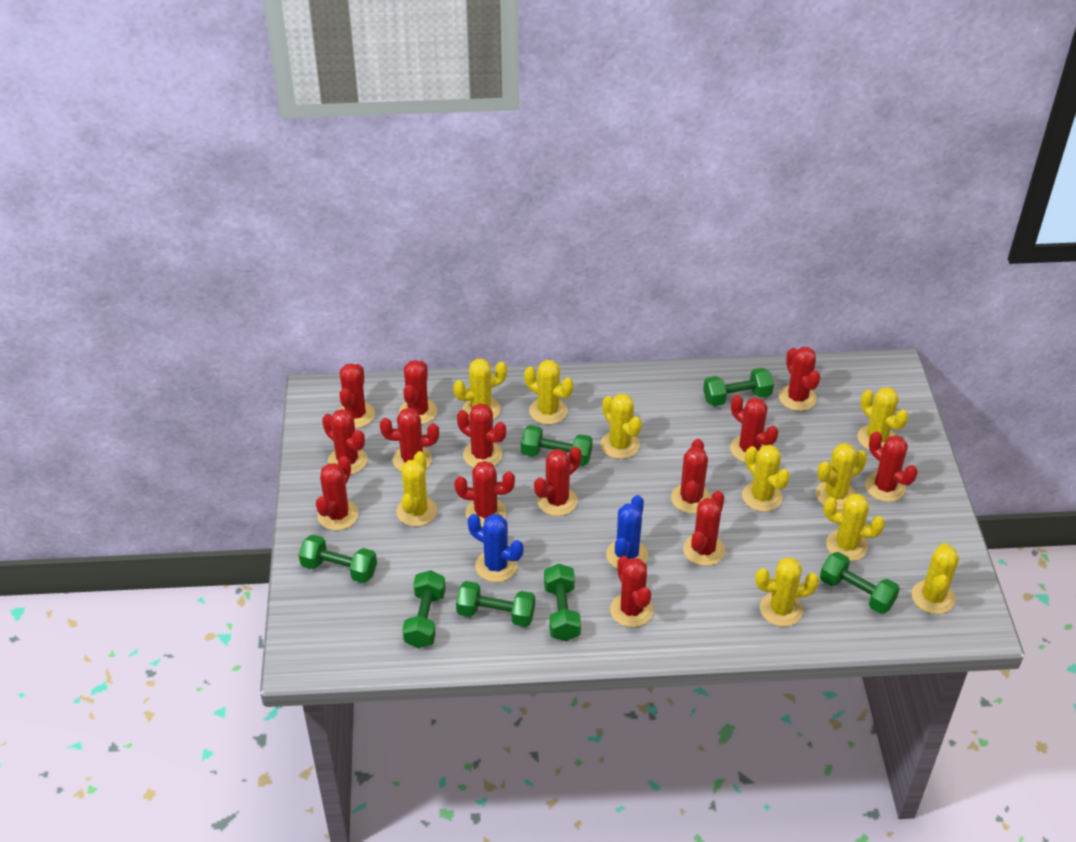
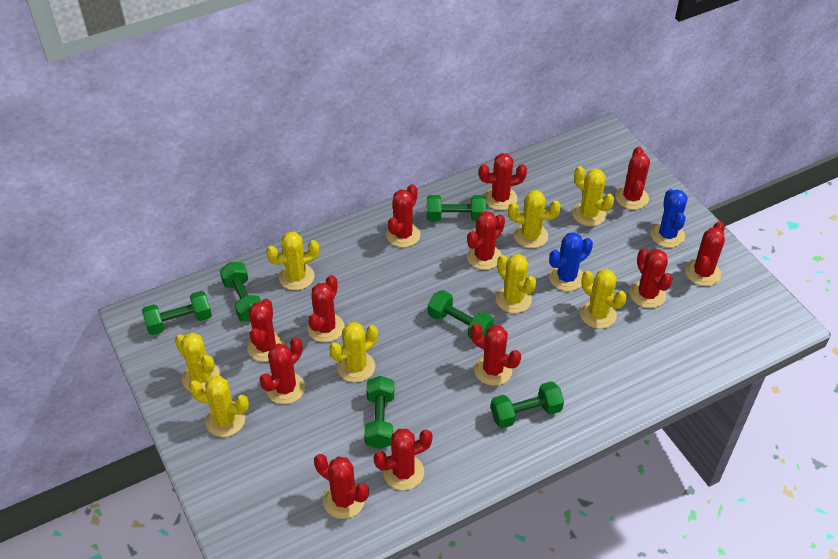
green dumbbell: [298,535,377,583] [402,570,446,648] [456,581,535,627] [521,425,593,466] [544,564,581,641] [703,368,774,406] [820,552,900,614] = 7 -> [142,291,212,335] [220,262,261,322] [364,376,394,449] [427,195,486,222] [428,290,493,339] [491,381,564,428] = 6
red cactus: [316,456,359,530] [322,409,367,475] [338,363,375,428] [380,408,439,472] [399,360,437,425] [455,461,515,528] [457,403,506,468] [534,446,582,516] [610,556,653,627] [671,439,711,514] [683,491,725,566] [730,395,778,462] [779,347,820,411] [865,431,918,502] = 14 -> [247,299,285,362] [260,337,305,404] [307,275,344,342] [314,454,369,519] [374,429,433,490] [386,184,421,247] [467,211,505,270] [470,324,521,386] [479,153,527,210] [615,147,650,210] [630,248,673,308] [685,222,725,286] = 12
yellow cactus: [396,451,437,527] [453,359,507,420] [524,360,573,425] [601,393,642,459] [742,445,790,512] [755,557,819,627] [816,443,867,510] [823,494,885,561] [857,387,909,450] [912,543,959,614] = 10 -> [175,333,221,391] [189,376,249,437] [266,232,319,290] [329,322,378,382] [496,254,536,313] [508,190,561,248] [572,166,614,226] [580,269,627,329] = 8

